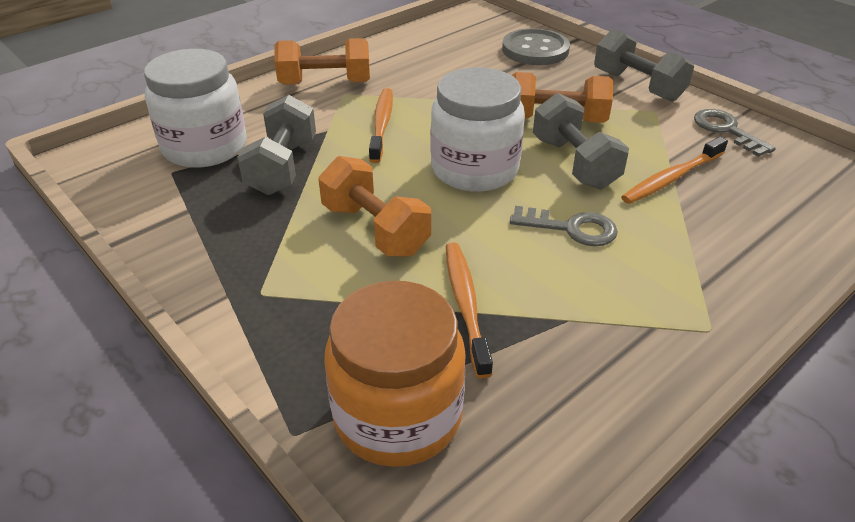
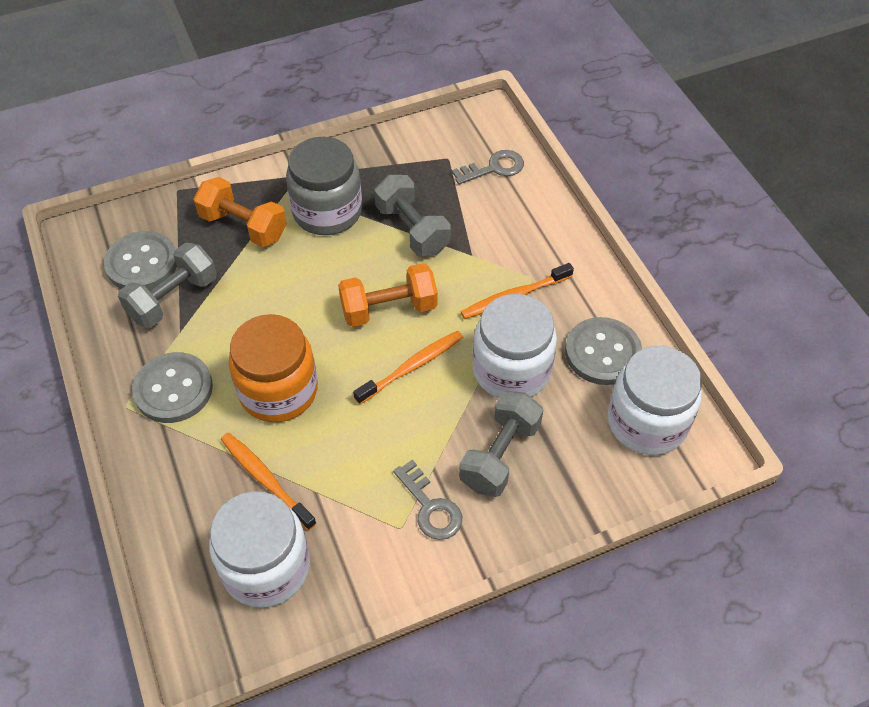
grey button: [502,28,570,65] = 1 -> [104,231,177,290] [132,352,213,423] [565,317,642,385] = 3
grey jar: none = 0 -> [286,137,362,235] = 1
orange dumbbell: [274,38,370,85] [318,156,431,256] [511,72,613,123] = 3 -> [194,177,287,247] [338,263,438,327] = 2
white jar: [144,49,247,168] [430,67,525,192] = 2 -> [209,491,310,608] [473,294,557,398] [608,346,702,455] = 3

